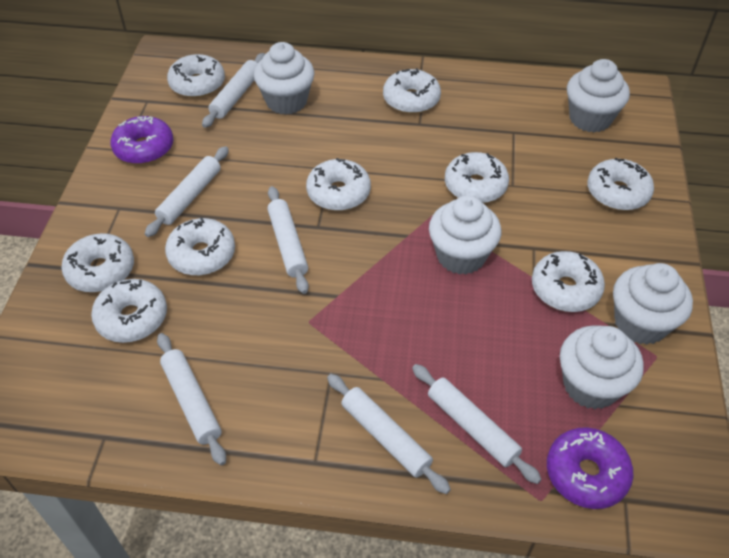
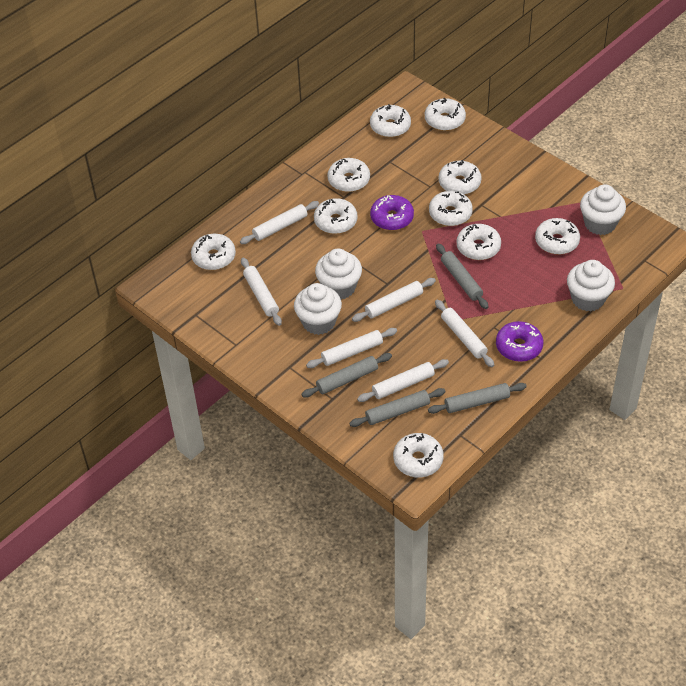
grey rolling pin: none = 0 -> [301,353,392,398] [349,388,446,427] [428,383,527,414] [436,243,488,309] = 4
white cupcake: [254,42,314,115] [429,195,501,275] [560,325,644,409] [567,59,630,133] [613,263,693,345] = 5 -> [294,283,342,335] [315,248,362,299] [567,260,615,312] [580,184,626,235] = 4
white donut: [61,233,134,292] [91,279,167,343] [165,217,235,276] [167,54,225,98] [306,158,371,211] [383,68,441,114] [445,152,509,203] [532,251,605,312] [587,158,654,211] = 9 -> [191,234,236,270] [314,198,357,234] [328,158,370,192] [370,104,411,137] [393,433,444,477] [425,98,466,131] [429,191,473,226] [439,160,482,195] [456,224,501,260] [535,218,580,255] = 10

